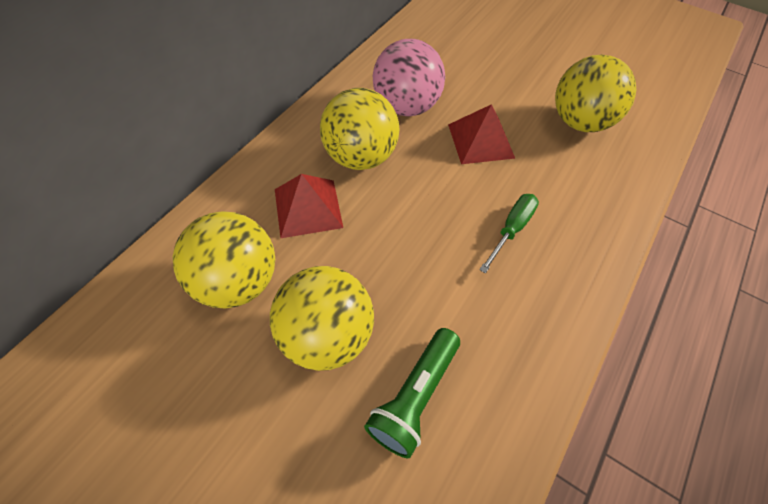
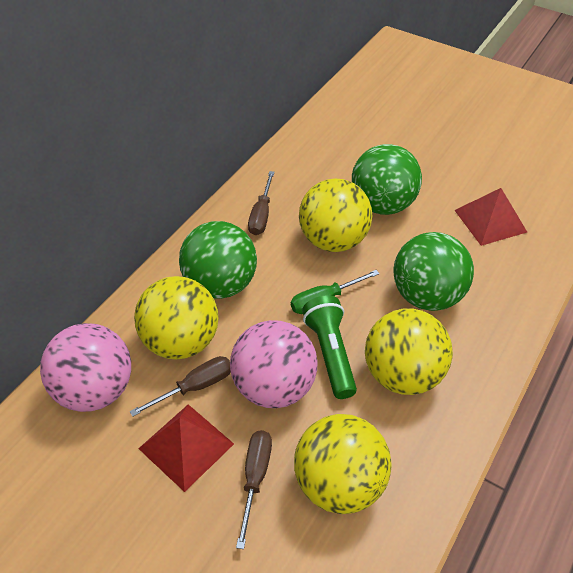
brown screwdriver: none = 0 -> [130,356,231,417] [236,430,272,549] [248,171,275,235] = 3
green ball: none = 0 -> [179,221,257,299] [352,144,422,215] [394,232,474,311] = 3
pink ball: [373,39,445,116] = 1 -> [40,323,131,412] [230,320,318,408] = 2

